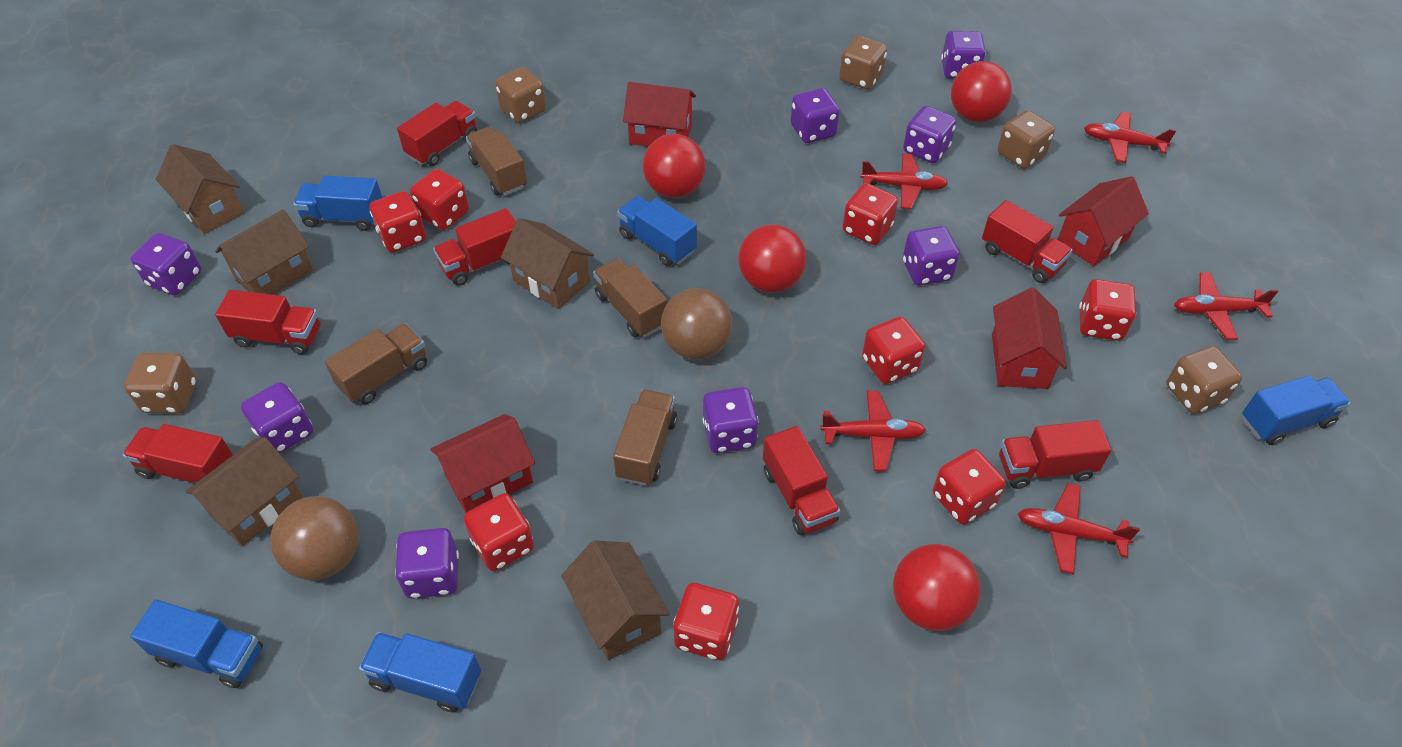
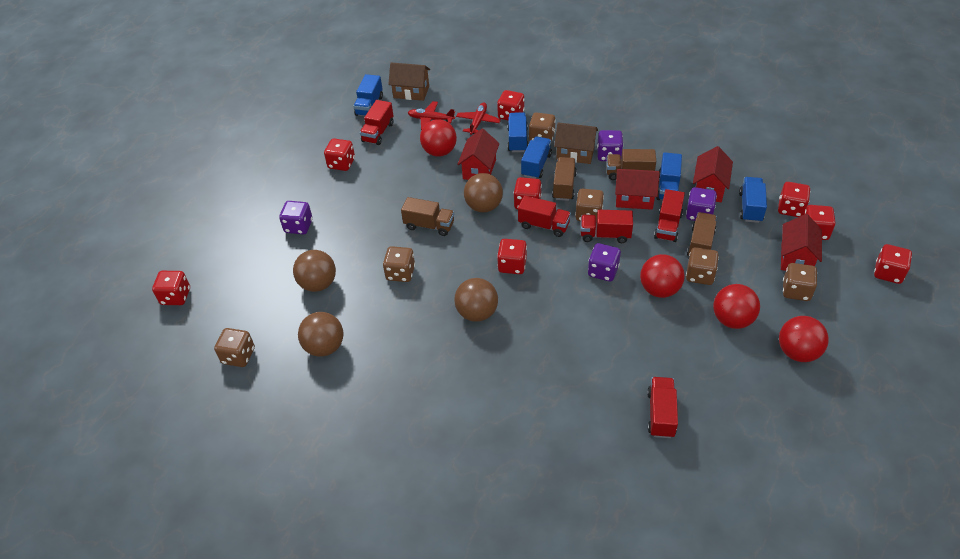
brown ball: [270,496,358,580] [661,288,732,360] = 2 -> [293,250,336,292] [298,312,344,357] [454,278,498,322] [464,173,503,212] = 4
brown dice: [124,353,196,414] [495,67,546,123] [839,36,887,89] [998,110,1055,169] [1166,346,1242,414] = 5 -> [214,328,255,367] [383,246,415,282] [529,112,556,142] [575,189,604,222] [686,247,719,285] [783,263,817,301] = 6
brown house: [156,144,245,234] [185,437,303,547] [215,209,313,295] [501,218,594,309] [561,540,670,660] = 5 -> [388,63,430,101] [554,123,598,164] = 2
purple dice: [131,233,201,295] [241,382,313,453] [395,528,459,599] [702,387,759,453] [791,88,840,143] [903,106,956,163] [903,226,959,286] [941,31,986,79] = 8 -> [279,201,312,235] [588,243,621,282] [597,130,623,161] [686,187,717,221] = 4
red plane: [820,391,926,471] [860,153,948,209] [1018,483,1140,574] [1084,112,1176,163] [1174,272,1278,340] = 5 -> [408,101,455,130] [456,102,501,135] = 2
red truck: [123,424,233,485] [215,290,320,354] [397,101,477,166] [433,208,516,286] [763,426,840,535] [982,200,1073,283] [999,420,1111,489] = 7 -> [360,100,393,145] [518,195,571,237] [581,210,633,243] [647,377,678,438] [654,189,685,242] = 5

